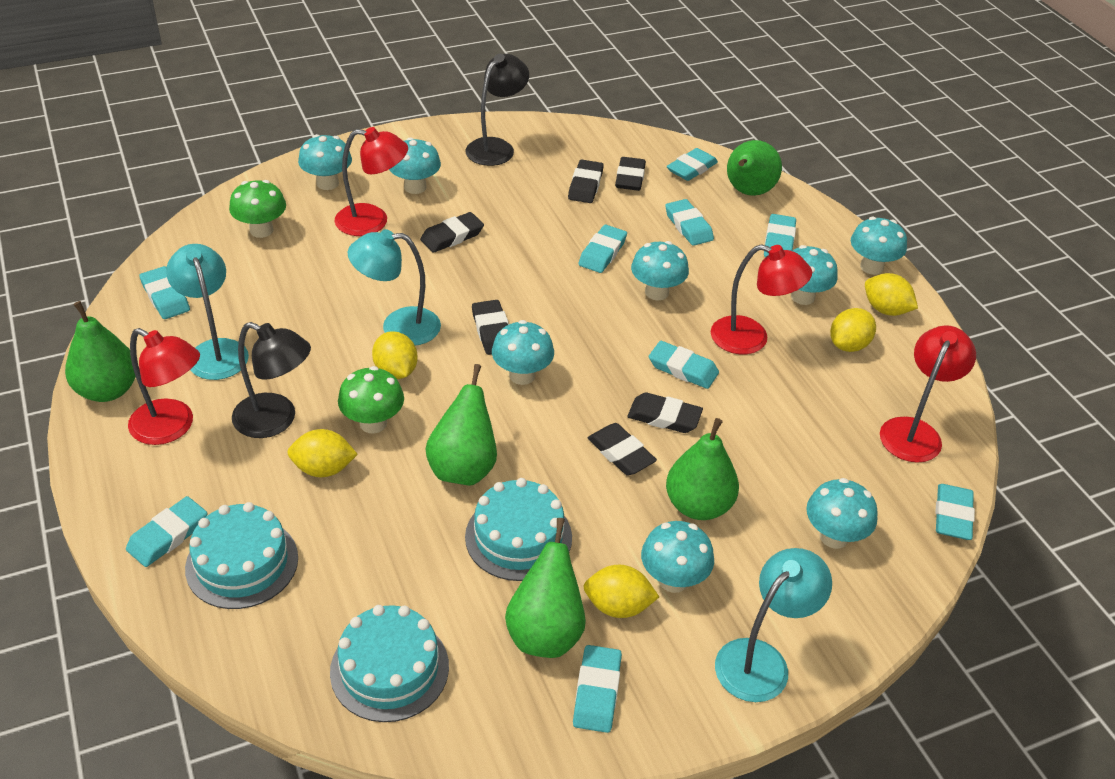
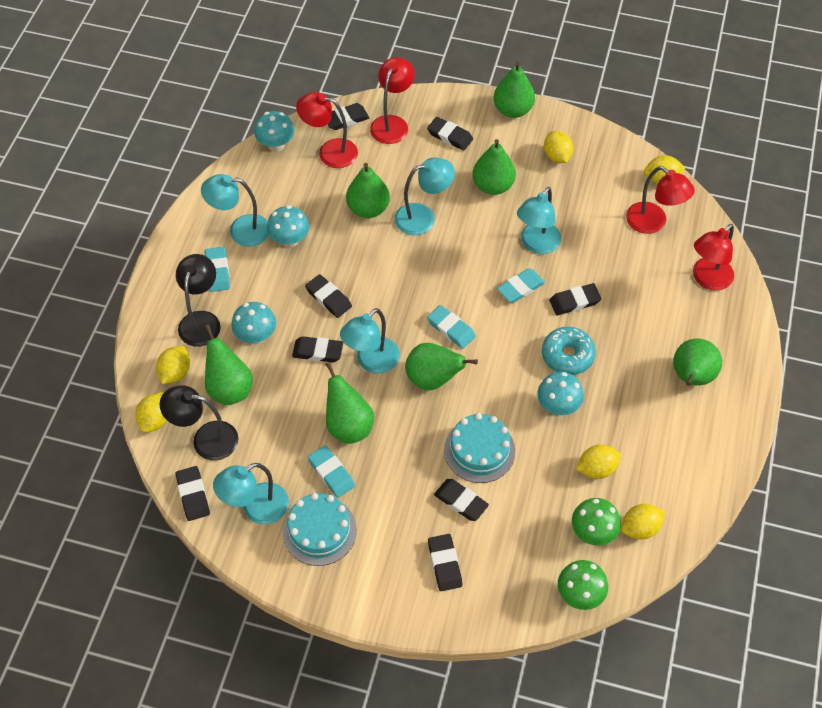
black eraser: [420,212,484,253] [472,300,509,355] [568,160,604,203] [588,423,657,476] [615,157,646,191] [627,392,703,433] = 6 -> [175,466,210,521] [292,336,343,362] [305,274,352,318] [328,103,369,130] [427,117,473,151] [428,534,462,591] [434,479,489,521] [549,283,602,315] = 8
green pear: [65,301,136,402] [425,364,497,486] [505,518,586,658] [666,418,739,520] [727,140,782,196] = 5 -> [205,325,253,405] [325,362,374,444] [346,163,390,218] [405,343,478,390] [472,139,516,195] [494,61,535,118] [673,339,722,386] = 7
turquoise cake: [185,502,298,609] [330,605,449,722] [465,478,572,581] = 3 -> [283,493,357,566] [444,413,515,483] = 2
turquoise donut: none = 0 -> [542,327,596,375] = 1
turquoise eraser: [126,496,208,567] [139,266,190,319] [573,645,622,733] [578,225,627,273] [649,341,719,389] [665,199,714,246] [667,148,718,181] [764,214,796,257] [935,484,975,540] = 9 -> [204,247,230,292] [308,445,355,498] [427,305,476,349] [497,268,545,303] = 4
turquoise lamp: [166,244,249,380] [348,229,441,345] [715,548,832,702] = 3 -> [201,174,269,247] [213,463,289,525] [340,308,400,374] [394,157,455,235] [517,187,561,254] = 5
turquoise mushroom: [298,134,352,190] [389,137,441,194] [492,320,554,385] [631,241,689,301] [641,521,714,593] [791,245,838,305] [806,478,878,549] [851,217,907,275] = 8 -> [231,302,276,344] [254,111,295,152] [267,205,309,248] [537,372,584,415] = 4
yellow lemon: [287,429,358,477] [372,331,418,379] [584,565,659,618] [830,308,876,352] [865,273,918,316] = 5 -> [135,392,167,433] [156,346,190,384] [544,131,573,163] [576,445,621,479] [621,504,665,540] [644,155,685,184] = 6

